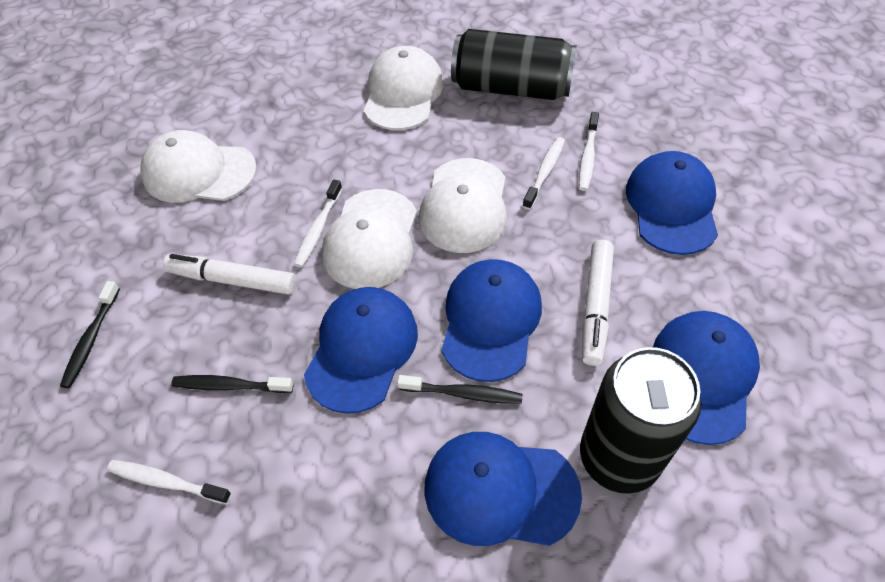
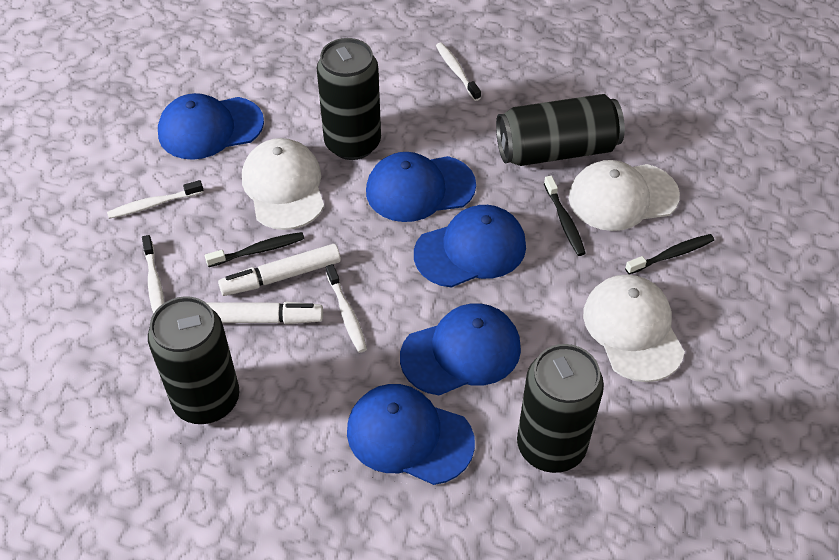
black can: [451,29,577,100] [580,347,701,494] = 2 -> [148,296,239,424] [317,38,381,160] [496,94,625,166] [517,344,604,473] = 4
white cap: [140,130,257,203] [322,189,417,289] [364,46,444,130] [419,158,507,253] = 4 -> [242,138,324,230] [569,160,680,231] [583,274,685,382] = 3

